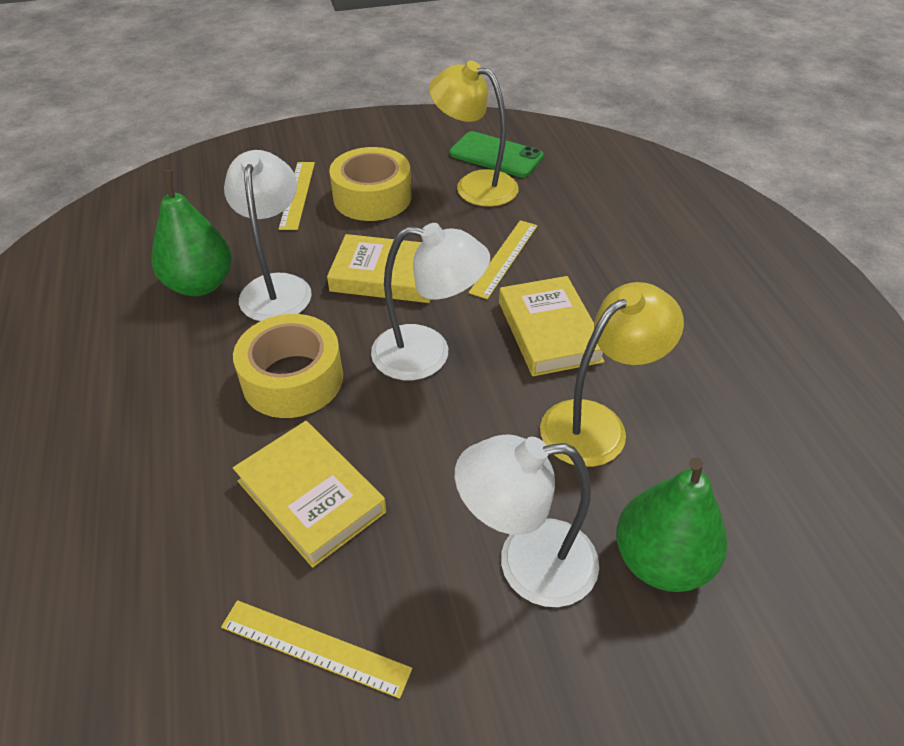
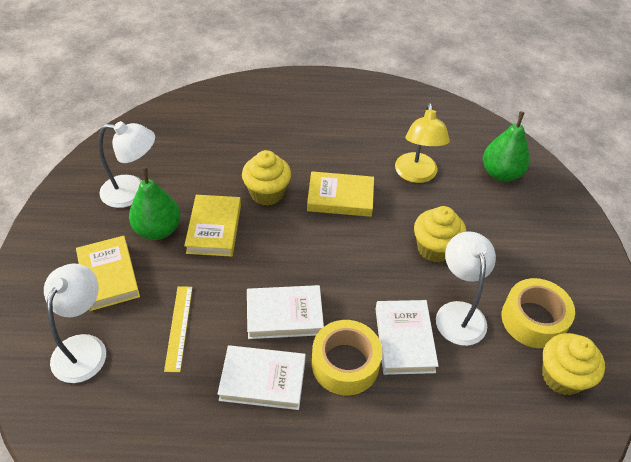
green phone: [450,131,544,177] = 1 -> none = 0
white book: none = 0 -> [218,345,306,410] [247,285,324,339] [375,300,439,375] = 3
yellow cupcake: none = 0 -> [242,150,291,206] [414,206,466,263] [542,333,605,395] = 3
yellow lamp: [429,61,519,207] [540,282,684,467] = 2 -> [395,103,450,183] = 1
yellow ruler: [221,600,412,699] [279,162,315,230] [469,220,538,299] = 3 -> [164,286,192,372] = 1

